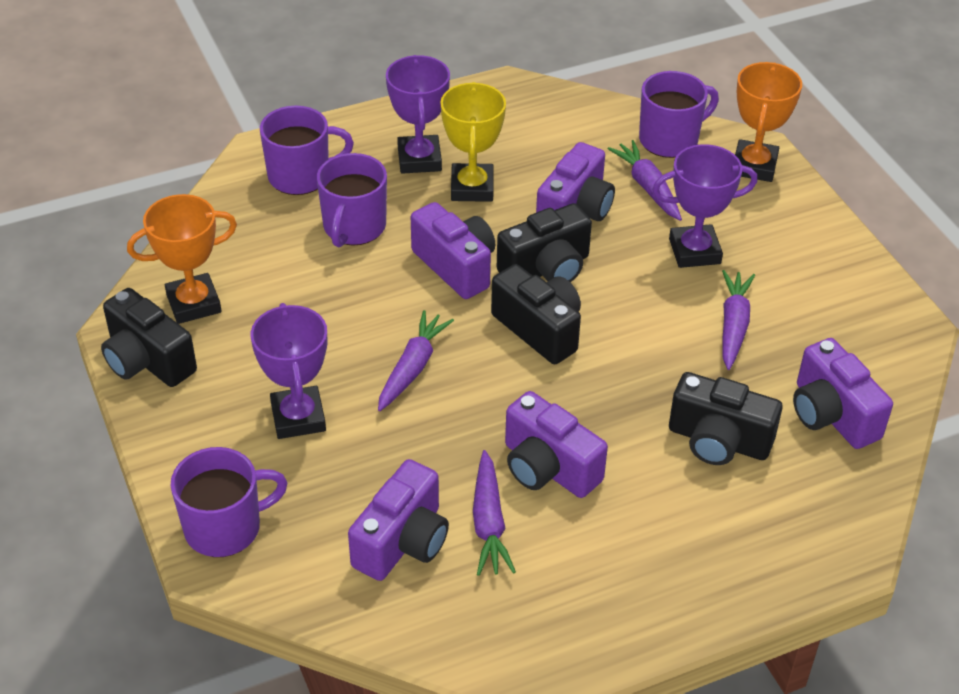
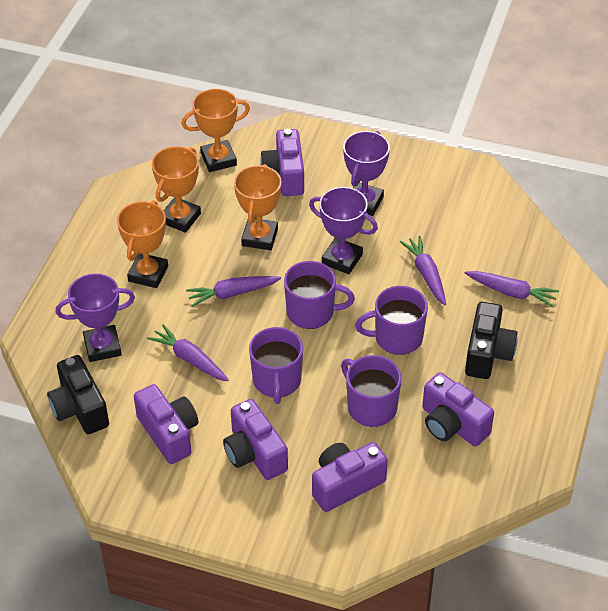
black camera: [101,288,197,387] [491,264,581,364] [497,203,592,282] [669,372,783,465] = 4 -> [47,355,109,434] [465,302,518,379] = 2
orange trophy: [127,194,237,324] [735,62,802,182] = 2 -> [117,200,168,288] [152,146,201,233] [182,89,250,172] [234,164,282,250] = 4
yellow trophy: [440,82,506,202] = 1 -> none = 0

